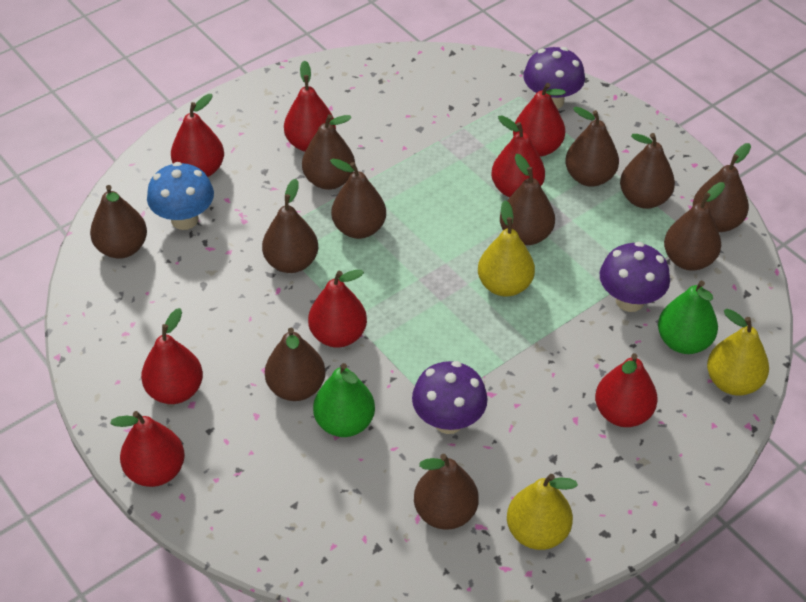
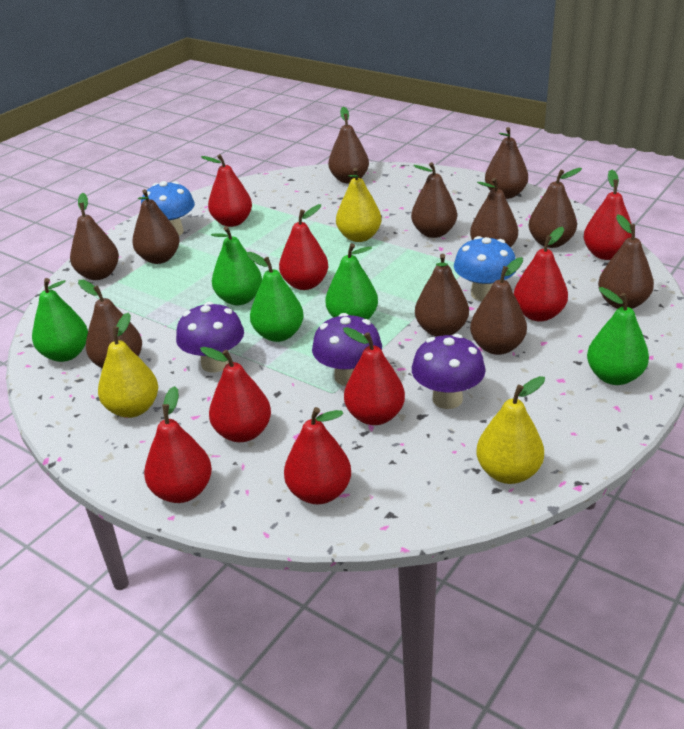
blue mushroom: [147,162,214,230] = 1 -> [141,181,195,236] [454,236,516,301] = 2
green pear: [313,363,375,437] [658,281,718,354] = 2 -> [32,278,88,362] [211,226,262,305] [247,252,304,342] [326,243,378,319] [587,287,649,385] = 5

